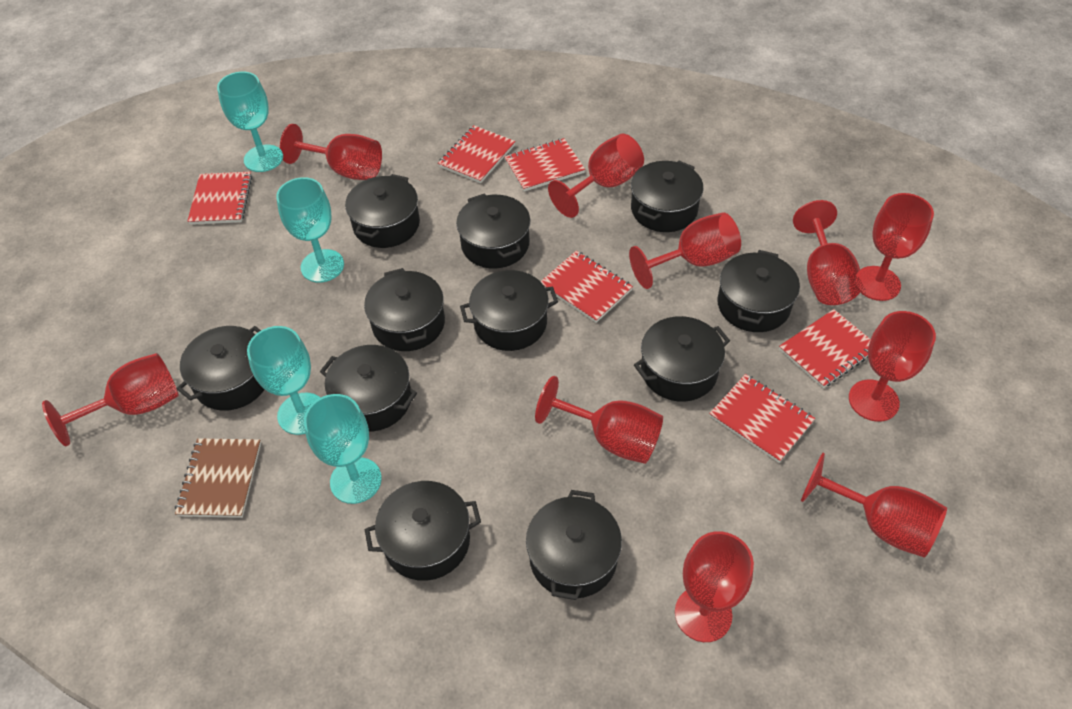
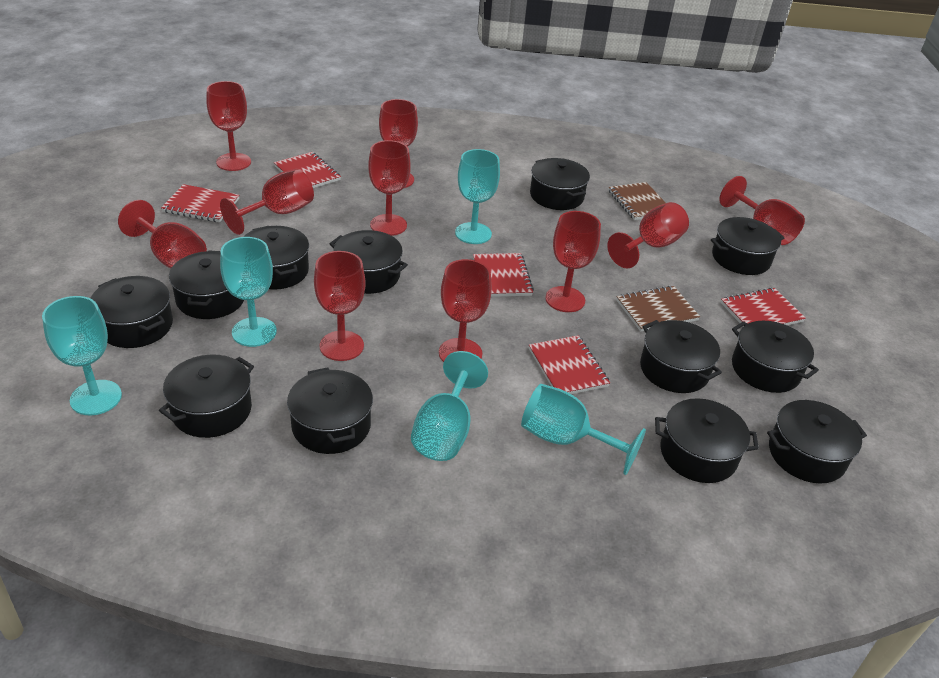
black pot: [176,326,265,411] [320,345,417,432] [345,174,420,248] [364,268,445,351] [365,481,481,581] [456,193,530,269] [460,270,558,351] [526,490,622,600] [631,161,703,232] [634,316,730,402] [717,250,800,332] = 11 -> [90,276,173,348] [159,354,254,438] [169,250,244,319] [243,226,309,290] [287,367,373,454] [330,230,408,294] [530,158,590,210] [640,320,722,393] [655,398,759,483] [711,217,784,275] [732,321,819,393] [767,400,867,484] = 12
brown notebook: [175,438,261,518] = 1 -> [608,182,666,220] [617,286,700,332] = 2
red notebook: [187,172,252,225] [438,125,516,183] [504,138,585,192] [540,251,633,323] [709,374,815,463] [779,309,871,388] = 6 -> [161,184,239,222] [274,152,341,188] [473,253,534,297] [529,335,610,394] [721,288,806,327] = 5
turquoise goblet: [217,72,283,172] [247,326,321,435] [276,177,344,283] [304,394,382,504] = 4 -> [42,296,122,415] [220,237,277,347] [411,351,488,461] [455,149,500,244] [521,384,646,475] = 5

